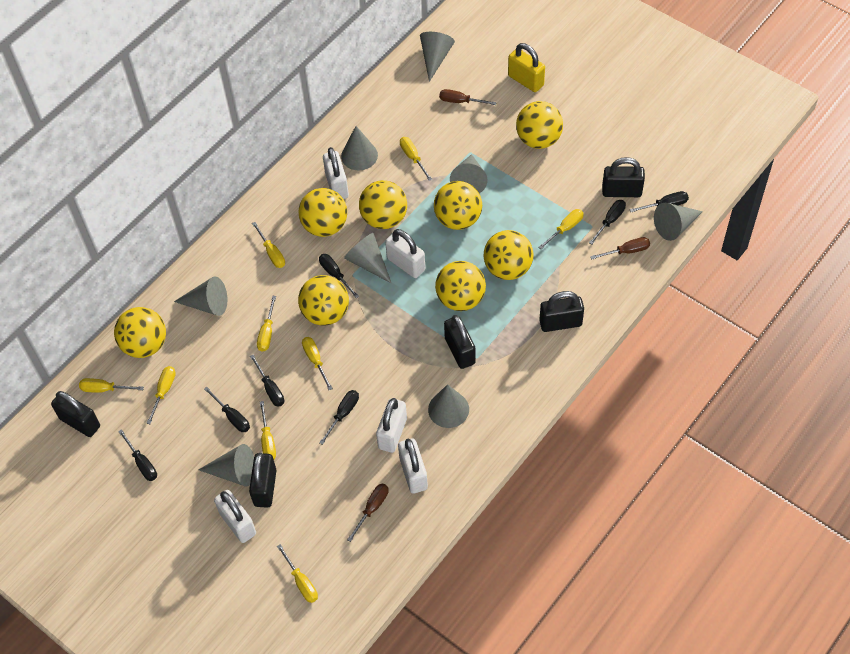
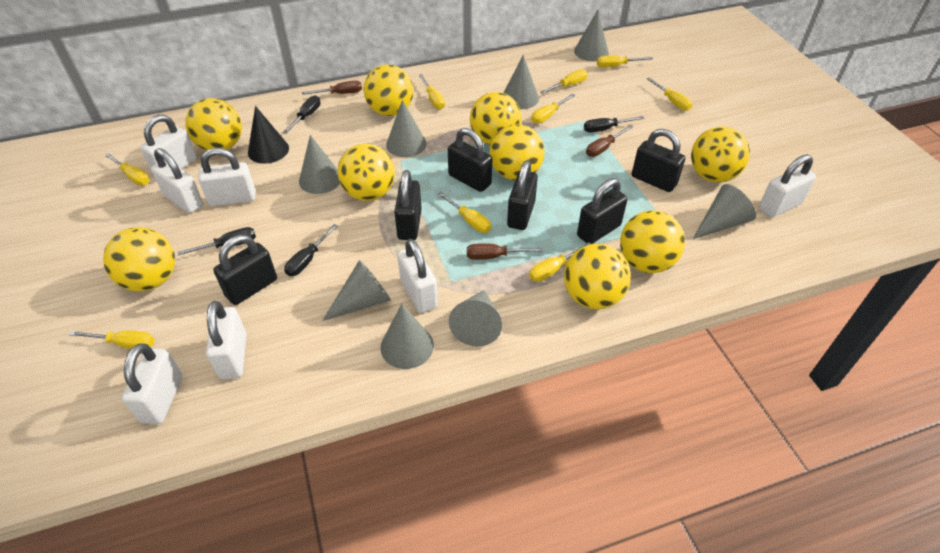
black cone: none = 0 -> [248,106,289,164] = 1
black padlock: [51,391,100,437] [249,453,277,508] [444,315,476,369] [539,291,584,332] [602,157,645,197] = 5 -> [213,235,277,305] [394,170,422,240] [448,128,492,192] [507,160,538,230] [577,178,628,244] [632,129,685,192] = 6
black screwdriver: [118,429,157,481] [204,387,250,432] [250,355,284,407] [319,254,359,298] [319,390,359,445] [589,200,626,244] [630,191,689,212] = 7 -> [177,227,256,256] [283,95,321,134] [284,224,338,276] [584,116,644,133] = 4
white padlock: [214,490,256,543] [323,147,349,199] [376,398,407,453] [385,229,425,278] [398,438,428,494] = 5 -> [122,343,183,424] [140,114,197,172] [151,148,203,213] [198,148,255,206] [206,301,247,380] [397,239,438,313] [759,154,816,218] = 7
yellow ball: [114,307,166,358] [298,275,349,326] [299,188,347,237] [359,180,407,229] [434,181,482,230] [435,261,486,311] [484,230,533,280] [516,101,563,149] = 8 -> [103,227,175,291] [185,98,242,151] [338,144,395,201] [363,64,414,116] [470,92,522,145] [489,124,545,180] [564,244,631,309] [620,210,685,273] [691,127,750,182] = 9
yellow padlock: [508,43,545,92] = 1 -> none = 0

